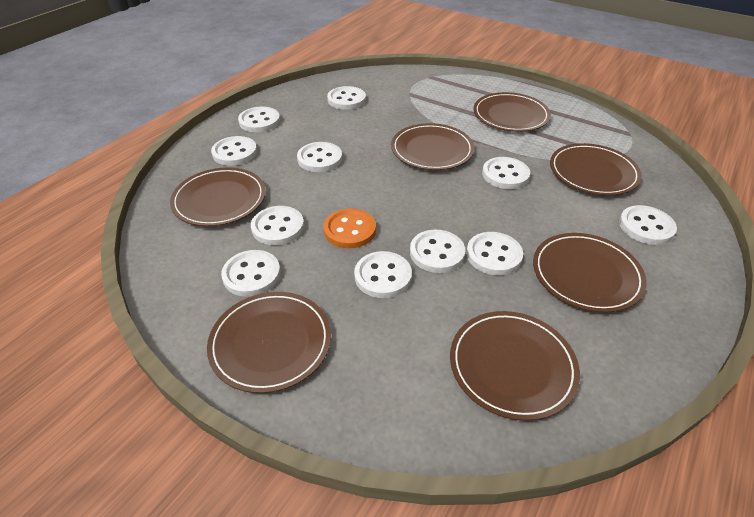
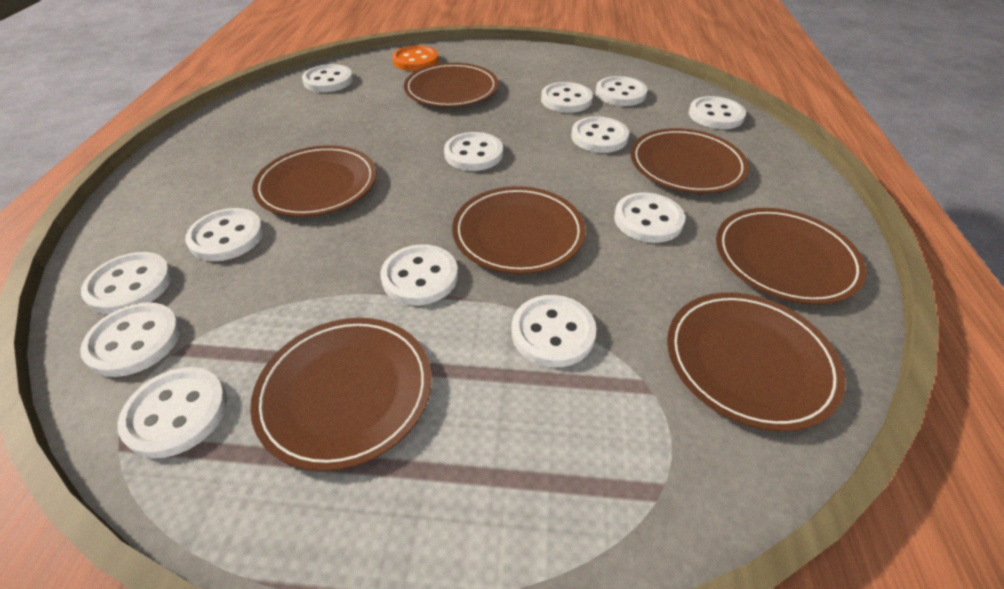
white button: [211,136,257,166] [221,250,281,297] [238,106,280,132] [251,206,304,245] [297,142,342,172] [327,86,366,110] [354,251,412,298] [410,230,465,273] [466,232,523,275] [482,157,530,189] [619,205,677,245] = 11 -> [80,302,181,377] [81,252,172,315] [117,367,227,458] [185,208,264,261] [302,64,353,92] [380,244,458,305] [444,132,503,171] [511,295,596,367] [541,82,593,113] [571,116,629,153] [596,76,648,106] [614,193,685,243] [689,96,746,129] = 13

